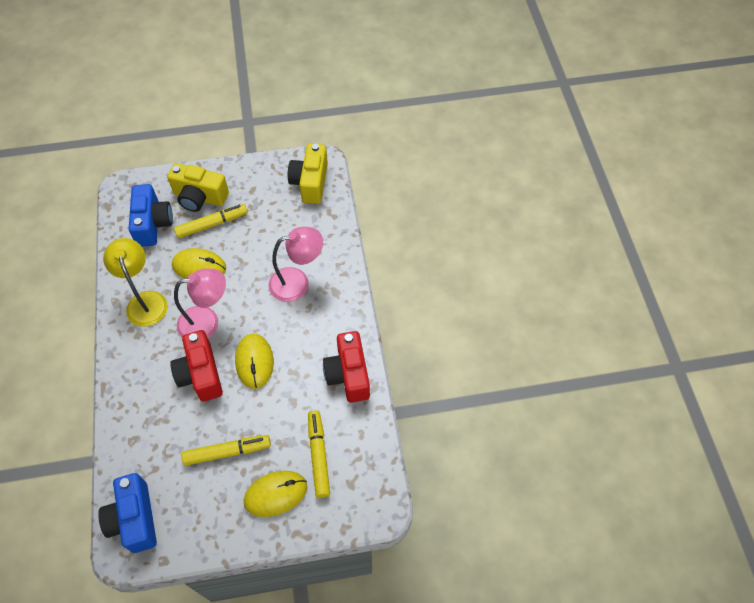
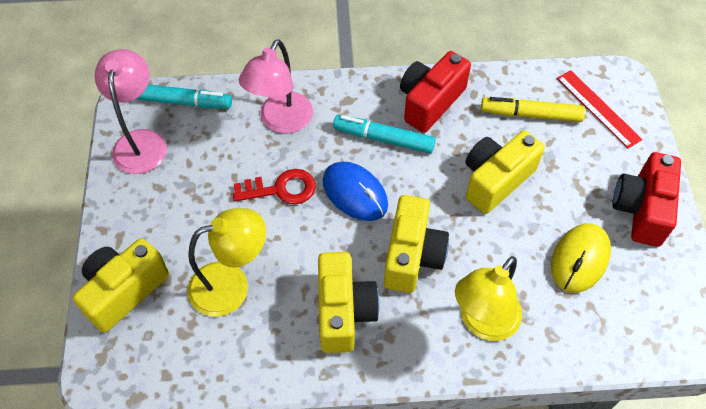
blue camera: [98,473,157,553] [129,184,173,247] = 2 -> none = 0
blue mouse: none = 0 -> [323,162,388,221] = 1
red key: none = 0 -> [233,169,316,204] = 1
red ruler: none = 0 -> [557,70,642,149] = 1
turquoise marker: none = 0 -> [135,84,232,109] [333,115,436,153] = 2
yellow camera: [167,163,229,212] [288,143,328,204] = 2 -> [73,238,169,333] [318,252,380,353] [384,195,449,293] [465,130,545,214] = 4
yellow lamp: [103,238,168,327] = 1 -> [188,208,266,317] [455,256,522,341] = 2
yellow marker: [174,204,247,238] [181,435,271,466] [308,410,330,498] = 3 -> [481,97,585,122] = 1
yellow mouse: [172,248,226,279] [235,334,274,389] [244,471,307,517] = 3 -> [551,223,611,293] = 1

